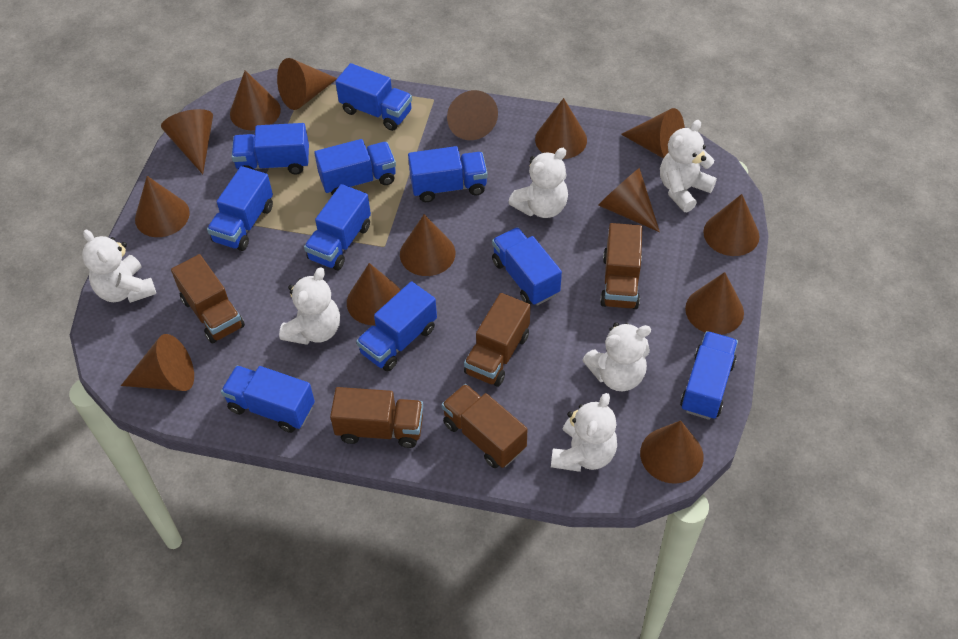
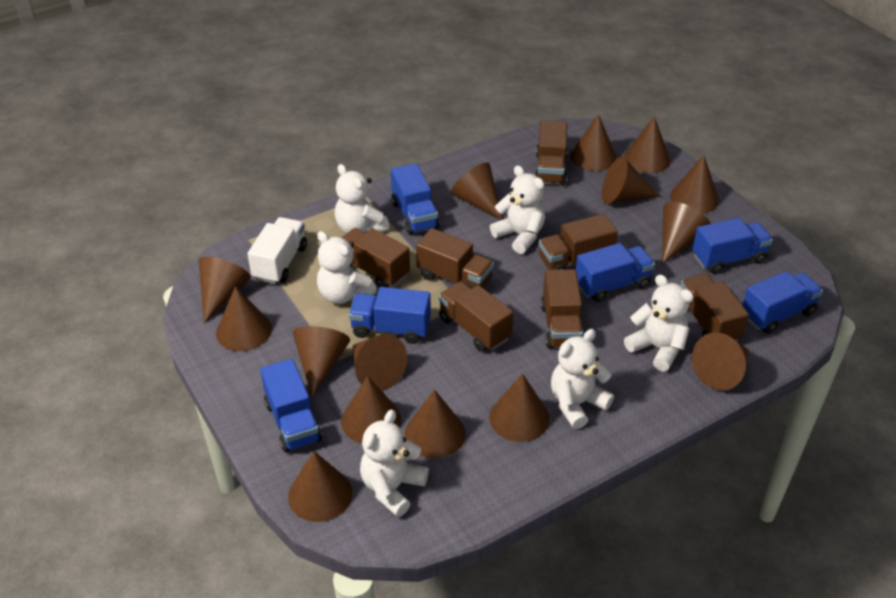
blue truck: [207,166,273,251] [221,365,315,433] [231,123,309,175] [304,184,371,270] [314,139,396,195] [335,63,412,131] [356,281,437,371] [408,146,488,202] [492,227,562,306] [680,331,738,420] = 10 -> [260,359,322,452] [349,287,431,344] [391,163,439,235] [576,243,655,302] [692,218,773,274] [742,271,823,334] = 6
brown cone: [121,334,194,391] [135,176,190,237] [161,109,213,174] [230,70,281,130] [277,58,337,110] [347,263,401,325] [400,214,455,276] [447,90,498,140] [535,98,587,159] [598,168,660,232] [621,108,685,158] [640,420,704,484] [685,272,744,335] [703,194,760,256] = 14 -> [199,256,251,323] [216,286,272,351] [288,451,352,522] [293,326,350,398] [341,376,401,443] [352,334,407,391] [405,390,466,458] [451,162,503,220] [489,374,549,442] [570,114,617,171] [602,157,661,204] [624,116,671,173] [662,202,710,264] [670,155,719,213] [692,332,749,391] = 15
brown truck: [171,254,245,344] [330,387,423,448] [441,384,528,468] [464,293,530,386] [600,223,642,309] = 5 -> [342,228,410,288] [416,228,494,289] [439,282,513,352] [535,120,568,186] [539,214,618,270] [541,269,584,349] [681,274,749,341] = 7
white truck: none = 0 -> [247,217,307,284] = 1

